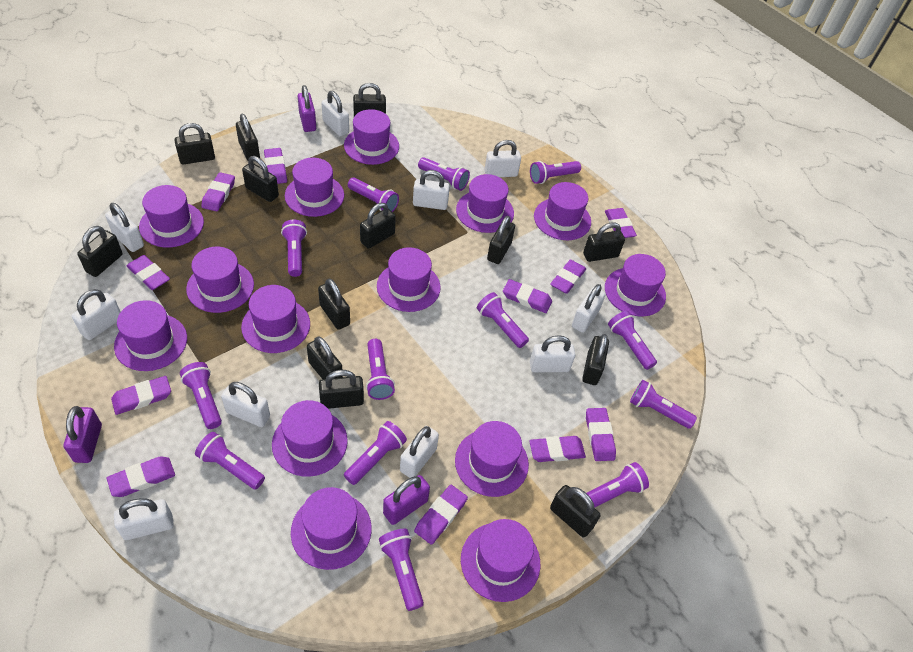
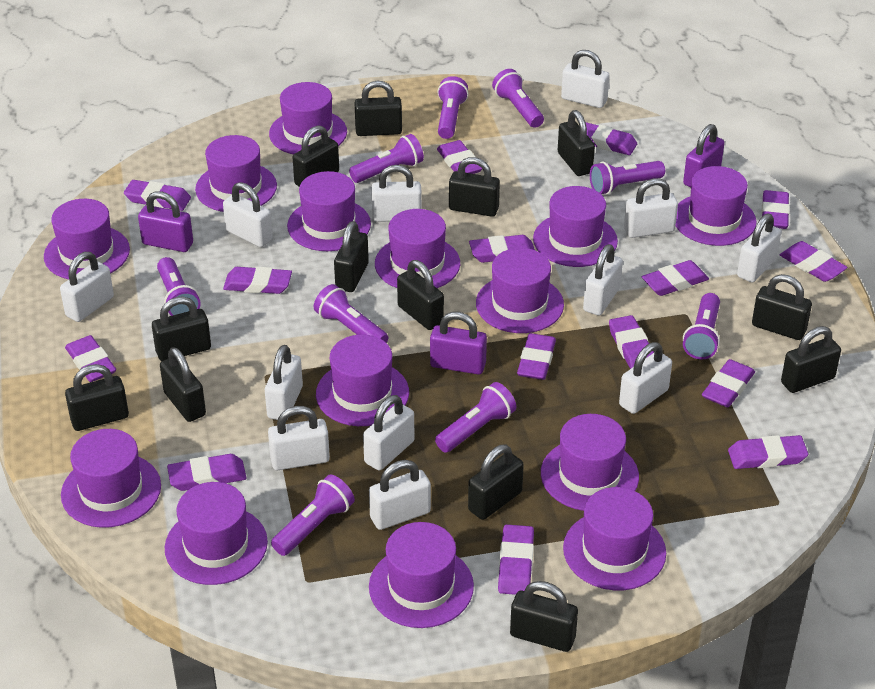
purple eraser: [107,456,175,497] [111,376,171,415] [126,255,170,290] [201,172,235,212] [264,148,287,184] [414,485,468,545] [503,279,552,313] [529,436,586,462] [550,260,586,294] [586,408,616,461] [605,208,637,238] = 11 -> [65,335,116,382] [124,180,191,211] [167,454,246,491] [223,267,292,294] [437,140,482,174] [469,235,535,263] [498,524,534,595] [517,333,556,380] [586,122,637,155] [609,315,654,369] [642,260,709,296] [702,359,755,407] [728,435,808,469] [761,190,790,229] [780,241,848,282] = 15
purple flashlight: [180,362,222,429] [195,432,265,489] [281,219,307,277] [344,421,407,485] [348,177,399,212] [366,339,395,400] [379,529,424,611] [418,157,470,191] [477,292,529,348] [530,161,581,184] [586,462,649,508] [608,311,657,370] [630,380,697,429] = 13 -> [157,257,201,316] [271,474,355,556] [314,284,388,343] [349,134,424,183] [435,382,516,453] [437,76,469,139] [492,69,544,128] [590,161,665,195] [683,293,720,360] = 9
white padlock: [72,289,120,340] [105,203,144,252] [114,498,174,540] [221,382,270,427] [322,91,349,137] [400,426,439,478] [413,170,450,210] [485,140,521,177] [530,335,575,372] [572,284,606,333] = 10 -> [60,252,114,322] [223,182,273,247] [265,345,303,420] [268,406,330,470] [363,395,415,470] [369,460,431,530] [371,165,422,222] [561,50,610,108] [583,244,623,316] [619,342,672,414] [624,178,678,238] [737,214,781,282] = 12

